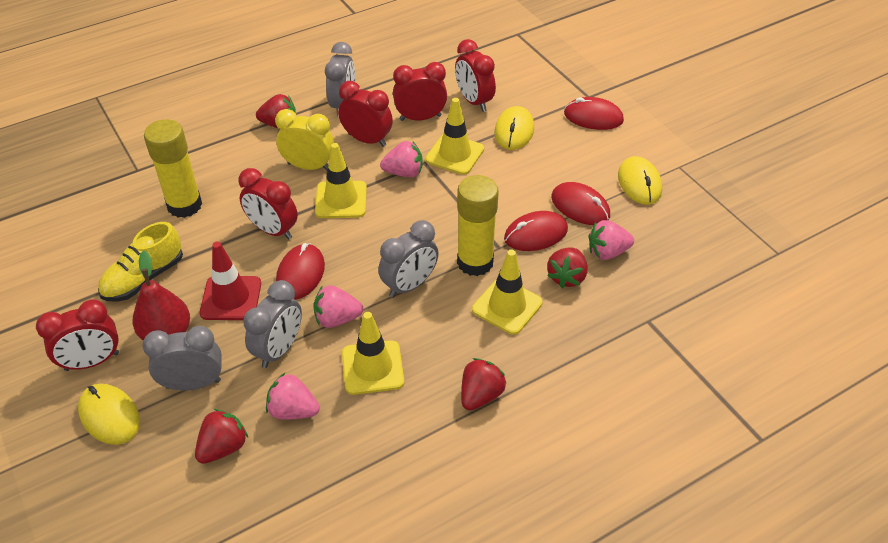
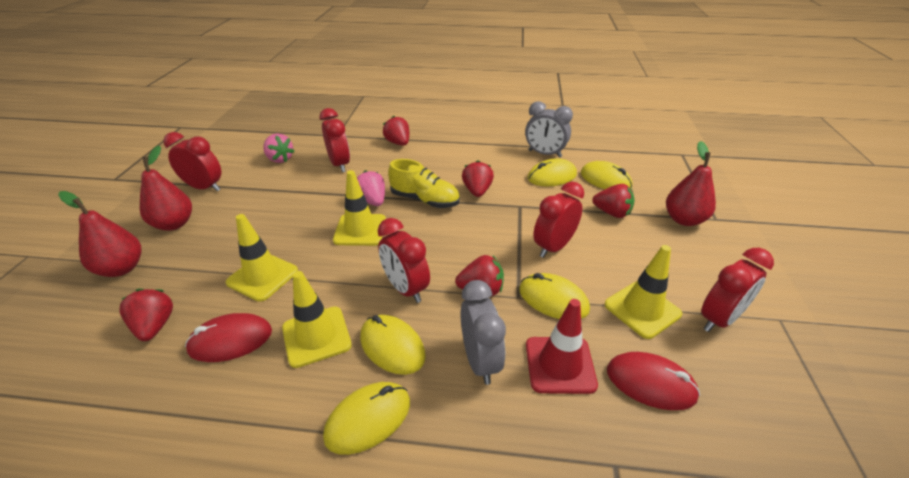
grey clock: [142,326,222,391] [243,280,302,368] [325,42,355,117] [378,220,438,298] = 4 -> [461,280,506,385] [525,101,573,158] = 2
pink strawberry: [266,373,320,420] [313,285,363,328] [380,141,423,177] [588,220,634,260] = 4 -> [263,133,295,163] [357,170,385,206] = 2
red mouse: [276,243,325,300] [504,211,568,251] [551,182,610,225] [564,97,624,130] = 4 -> [185,313,272,362] [607,352,700,410] = 2
red pear: [133,251,190,340] = 1 -> [58,191,141,277] [140,146,192,231] [666,141,716,226] = 3
red strawberry: [195,409,248,464] [256,94,296,128] [461,358,507,410] [547,247,588,288] = 4 -> [119,289,173,341] [383,116,409,146] [455,255,504,296] [462,160,494,197] [592,184,635,218] = 5
yellow clock: [275,109,334,170] = 1 -> none = 0
yellow glue stick: [144,119,202,218] [457,175,499,276] = 2 -> none = 0
yellow mouse: [78,384,140,445] [494,106,534,150] [618,156,662,205] = 3 -> [323,382,410,455] [360,315,426,375] [519,273,590,319] [528,158,577,186] [581,161,632,189] = 5

